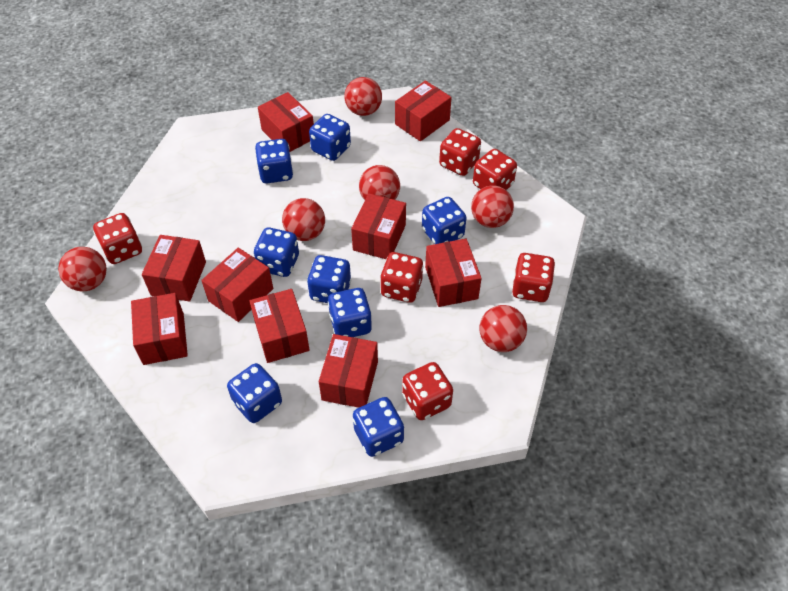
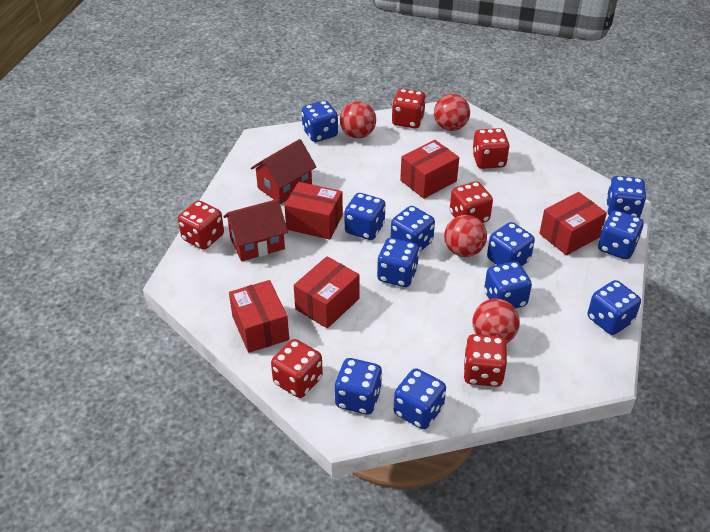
blue dice: [227,363,282,423] [254,227,299,277] [255,139,293,183] [307,255,351,303] [309,114,351,161] [328,288,372,337] [353,397,404,457] [422,197,467,244] = 8 -> [302,100,338,142] [335,358,382,415] [345,193,386,240] [377,238,419,287] [391,206,435,252] [394,368,446,429] [484,261,532,308] [487,222,535,266] [588,280,641,335] [598,210,644,260] [606,176,646,218] = 11
red ball: [58,247,107,291] [282,198,325,241] [344,77,382,116] [359,165,400,200] [471,185,514,228] [479,305,527,352] = 6 -> [340,101,376,138] [434,94,470,131] [444,215,487,257] [472,298,520,343] = 4
red box: [131,293,188,365] [142,235,206,302] [201,248,273,322] [250,289,310,363] [258,92,314,152] [319,334,378,408] [351,193,406,259] [395,81,451,141] [425,239,482,307] = 9 -> [229,280,289,353] [284,182,343,240] [294,256,359,328] [400,140,459,199] [539,192,607,256] = 5
red house: none = 0 -> [223,199,288,261] [251,139,316,204] = 2

